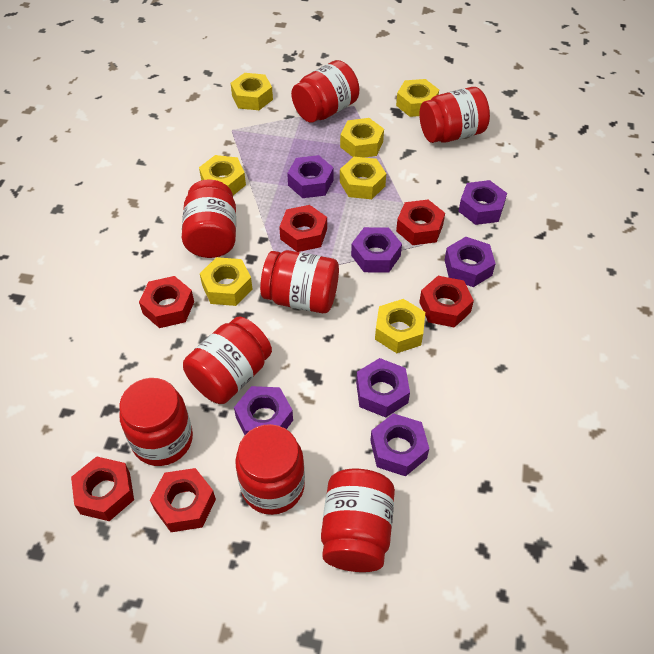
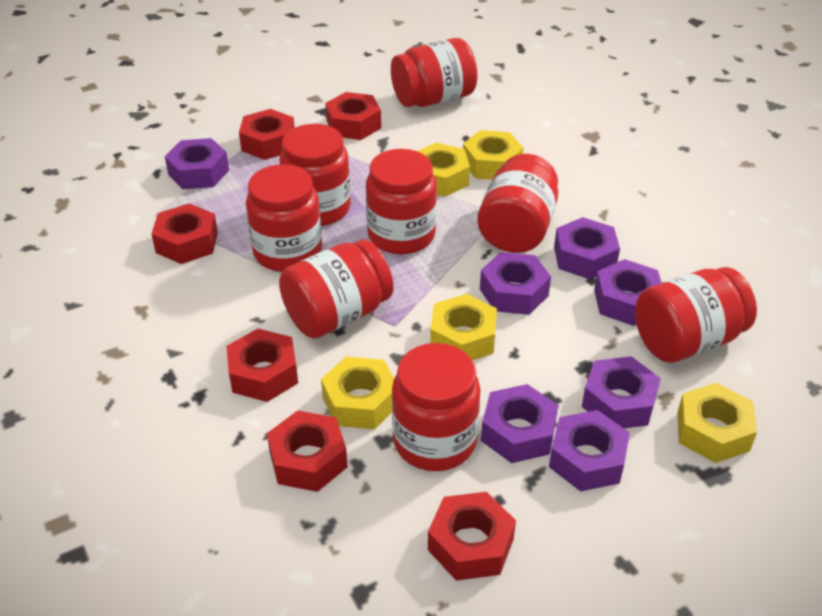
yellow nut: [199,155,246,195] [200,257,252,306] [231,73,273,110] [340,118,384,158] [340,157,386,199] [375,299,425,353] [396,79,439,117] = 7 -> [321,356,394,429] [418,143,470,197] [430,294,497,360] [463,130,523,180] [677,383,757,463] = 5

